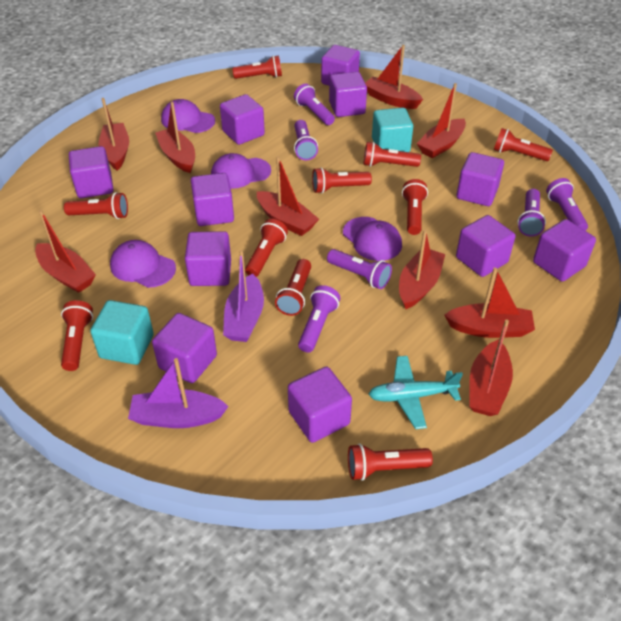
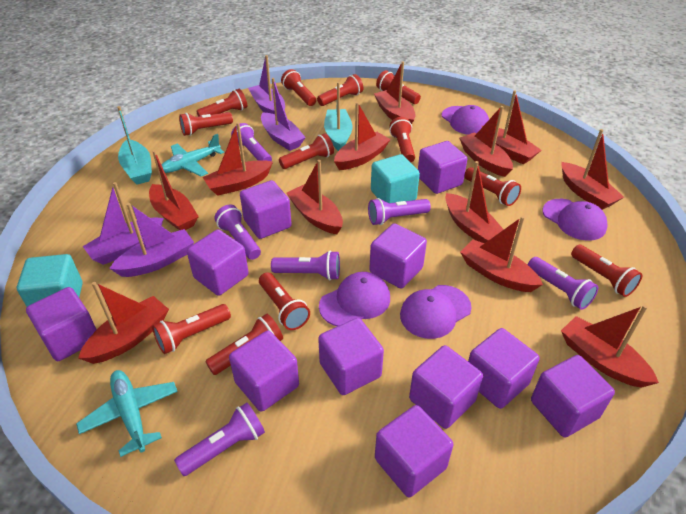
purple boat: [128,358,229,428] [223,250,264,342] = 2 -> [83,182,164,265] [109,203,194,277] [248,55,285,114] [261,78,306,151] = 4
red boat: [35,210,96,293] [99,98,129,171] [155,102,195,173] [257,156,319,236] [365,45,423,109] [399,230,445,310] [417,83,466,158] [444,267,535,338] [469,320,513,416] = 9 -> [78,282,169,364] [149,150,199,230] [202,122,273,196] [287,160,343,234] [334,102,391,170] [374,61,416,124] [446,161,504,243] [459,106,513,177] [460,216,543,292] [482,90,541,165] [561,129,624,210] [561,305,659,388] = 12
red flashlight: [61,300,93,371] [64,192,128,219] [232,55,282,79] [245,219,288,277] [275,259,311,316] [312,167,372,193] [348,443,433,481] [364,142,421,167] [402,179,428,235] [494,128,553,161] = 10 -> [152,304,231,354] [179,112,233,136] [196,89,247,116] [205,314,283,375] [259,272,310,330] [279,133,334,169] [281,69,316,106] [317,74,363,106] [376,70,421,104] [389,117,415,162] [464,167,521,206] [571,245,642,297] = 12
turquoise boat: none = 0 -> [117,106,152,185] [324,82,353,151] = 2
turquoise plane: [368,356,463,429] = 1 -> [76,370,178,457] [161,134,224,176] = 2

